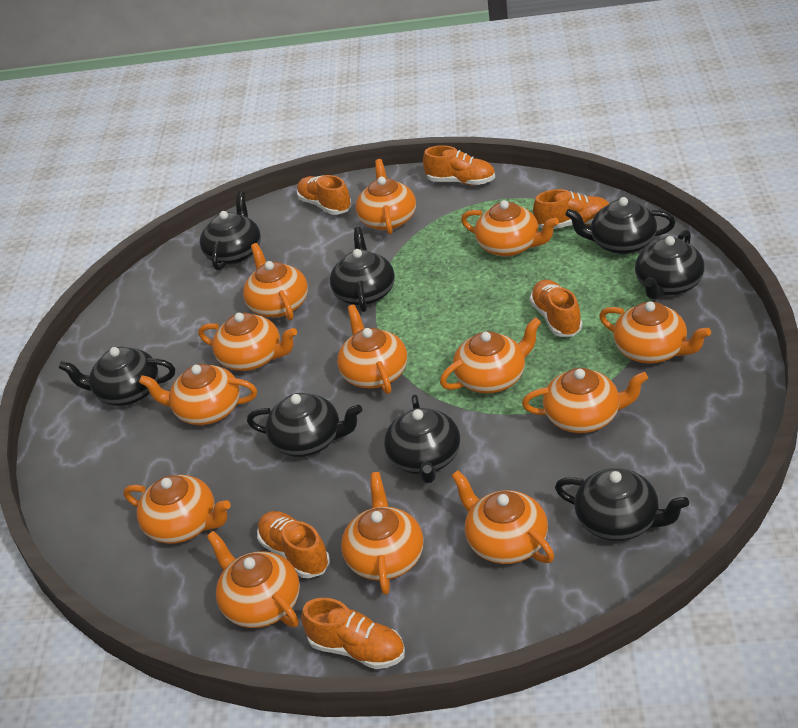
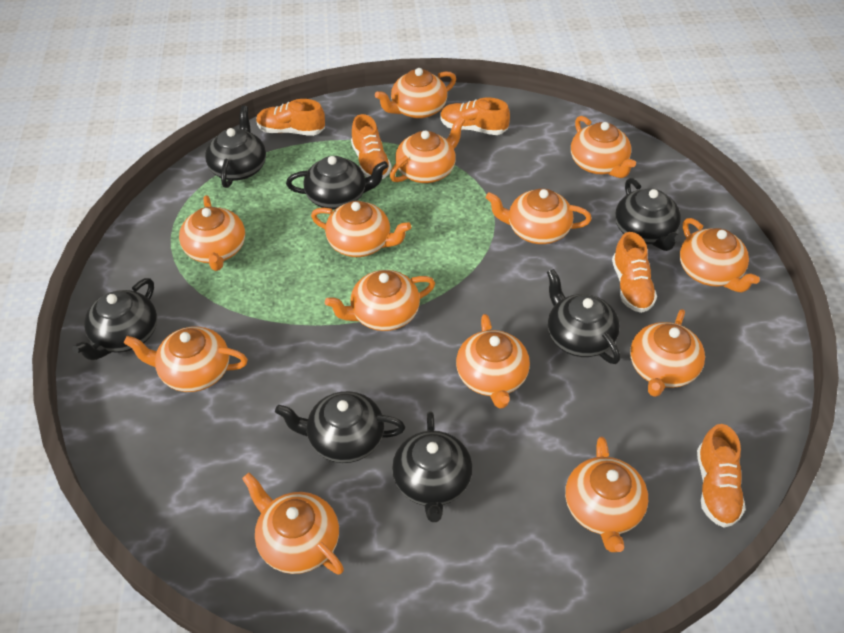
black teapot: [59,347,175,406] [200,191,261,270] [247,393,362,457] [330,227,395,312] [384,395,460,483] [555,468,689,541] [565,197,675,255] [635,230,705,300] = 8 -> [72,278,157,360] [205,106,266,188] [275,391,405,463] [286,156,388,209] [392,411,472,522] [547,269,620,364] [615,178,681,251] = 7
orange shoe: [257,511,330,578] [297,175,352,215] [301,598,405,669] [423,145,495,185] [530,280,583,337] [533,189,609,229] = 6 -> [256,99,325,136] [351,114,392,179] [440,97,510,135] [612,232,657,313] [697,424,746,527] = 5

